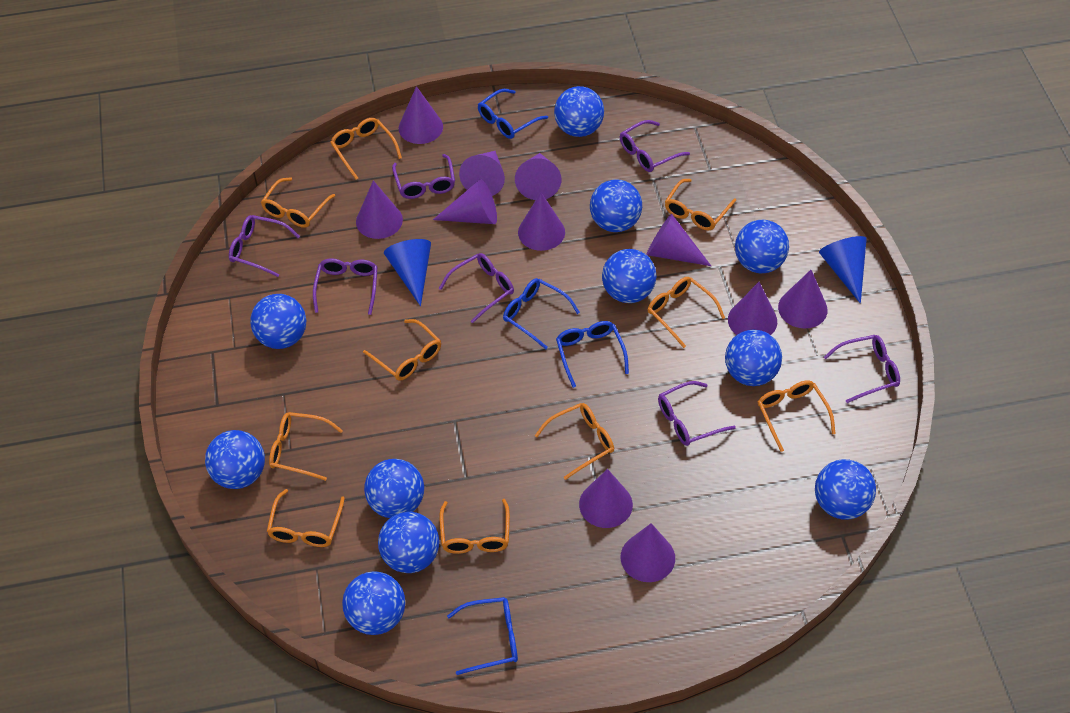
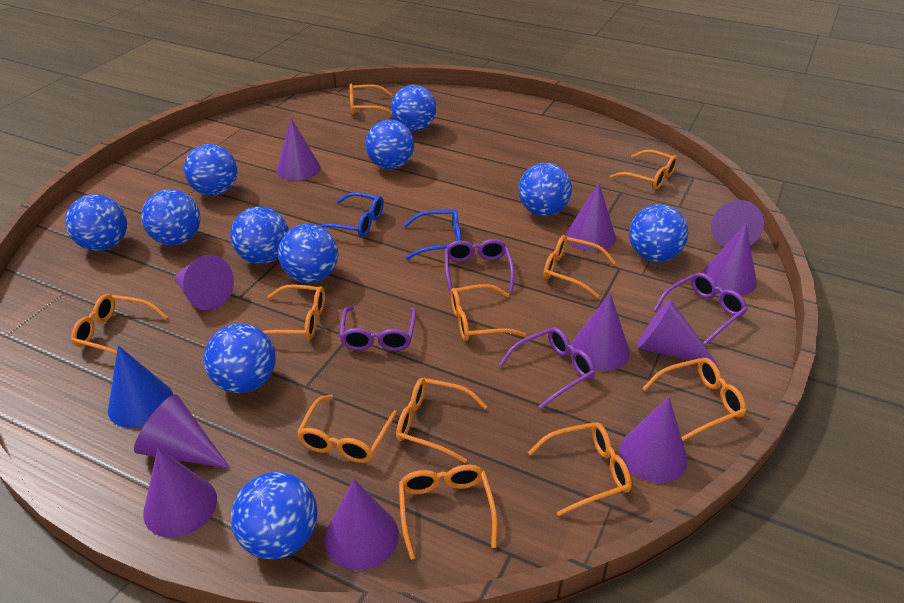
blue cone: [384,239,431,306] [819,236,867,304] = 2 -> [108,345,173,428] = 1
blue glasses: [447,597,518,675] [478,89,548,139] [503,278,580,349] [556,321,629,388] = 4 -> [319,192,384,237] [404,209,461,260] = 2
orange glasses: [261,177,335,228] [267,489,345,547] [269,412,343,481] [330,118,402,180] [363,319,441,381] [439,499,510,554] [535,403,614,480] [648,277,725,348] [665,179,736,231] [758,380,836,452] = 10 -> [71,294,168,355] [263,284,325,340] [297,395,397,463] [350,84,392,115] [396,378,487,463] [399,465,498,560] [451,284,526,341] [528,422,632,516] [543,235,616,298] [610,150,678,190] [642,358,746,441] = 11
purple glasses: [229,215,300,277] [313,258,378,315] [392,154,455,199] [439,253,514,323] [620,120,690,172] [658,381,736,446] [824,335,900,403] = 7 -> [339,307,416,351] [445,239,514,295] [499,327,595,409] [653,272,748,345] = 4

